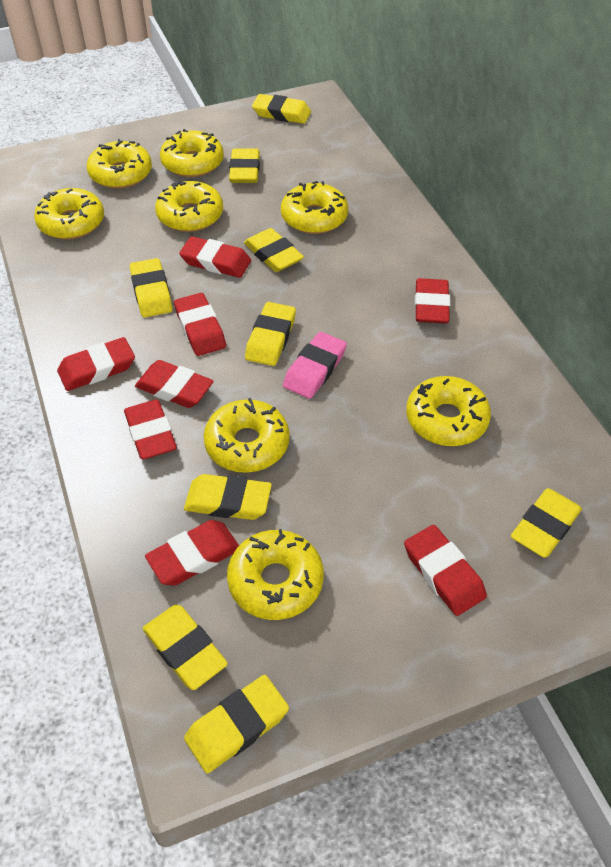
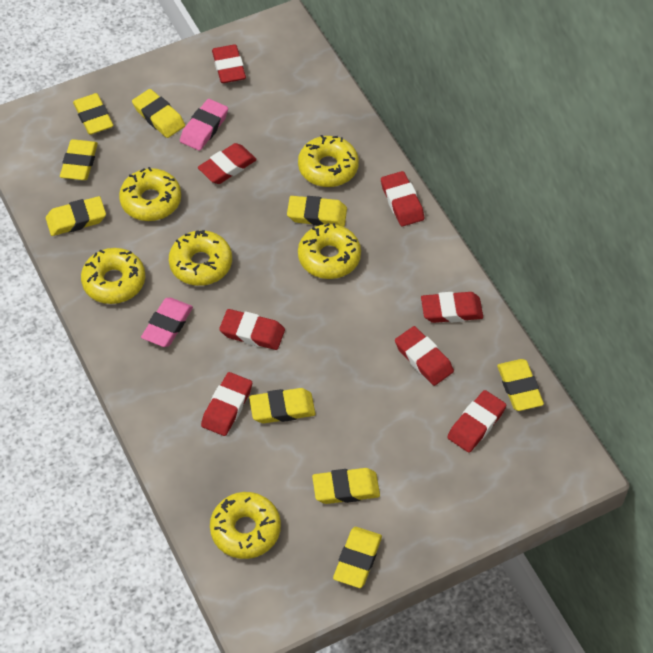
pink eraser: [283,332,347,399] = 1 -> [141,298,193,347] [180,99,228,151] = 2
yellow donut: [34,188,104,240] [87,139,152,189] [155,181,223,232] [160,129,224,177] [204,398,290,473] [227,529,324,620] [281,181,348,234] [406,376,491,446] = 8 -> [81,248,145,304] [119,167,181,221] [169,230,232,286] [210,492,281,559] [298,135,359,187] [298,223,361,279] = 6

